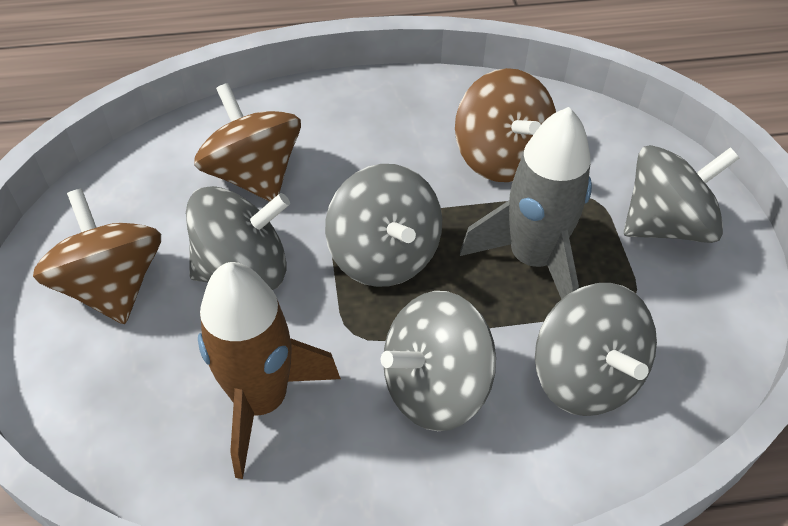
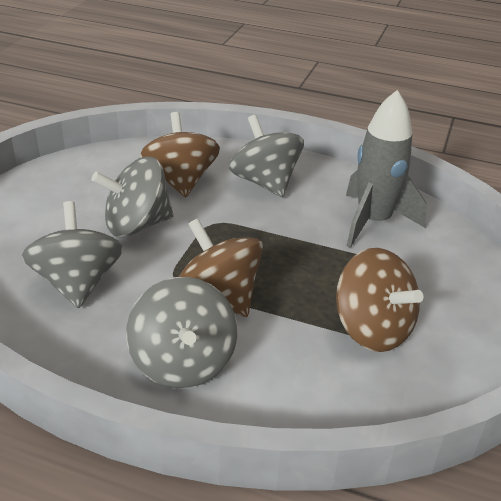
brown rocket: [198,262,341,479] = 1 -> none = 0
grey spinning top: [186,186,290,290] [325,164,442,287] [381,291,496,431] [535,283,657,416] [624,145,739,243] = 5 -> [22,201,123,308] [92,157,174,237] [126,277,237,388] [229,115,304,197] = 4

